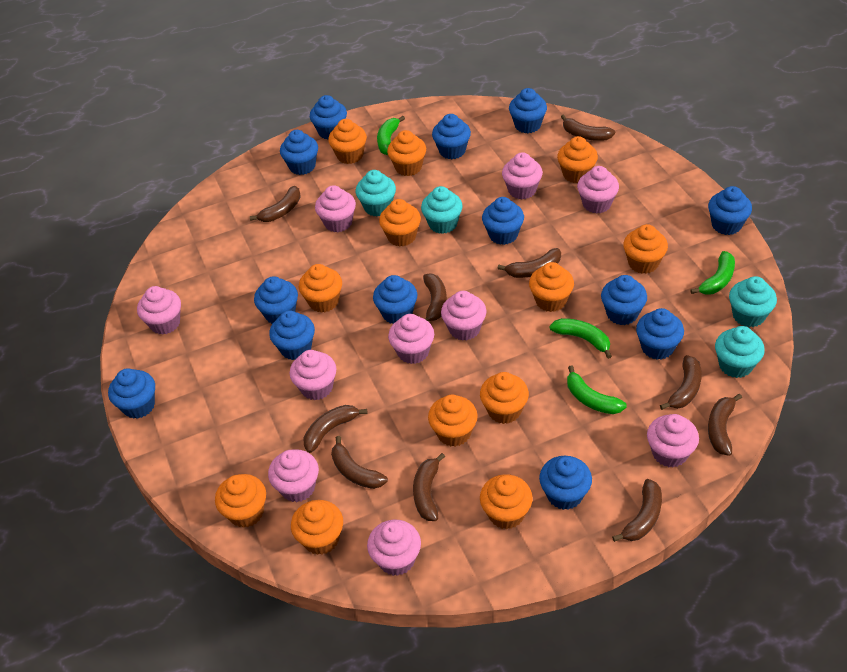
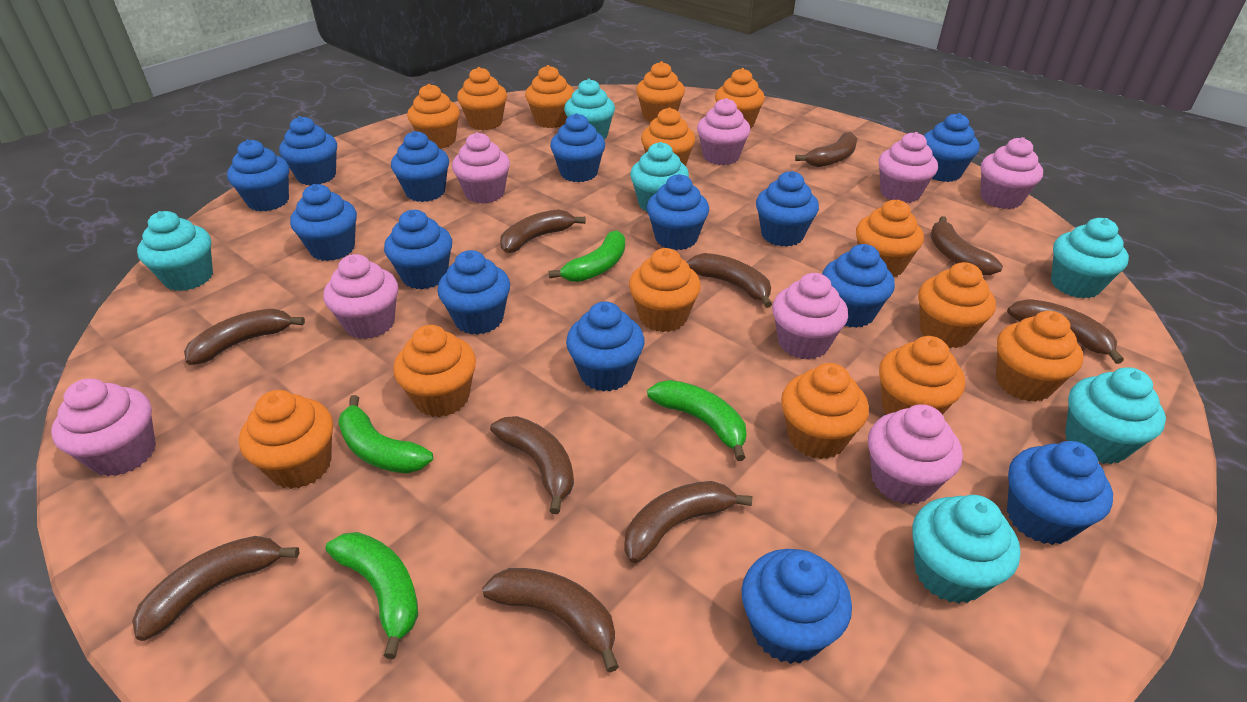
blue cupcake: [108,368,155,419] [254,276,298,324] [269,311,315,360] [280,130,318,175] [310,95,347,140] [373,275,417,324] [432,114,471,159] [482,197,524,245] [509,88,547,133] [539,456,592,510] [601,275,647,325] [636,308,684,360] [708,186,752,235] = 13 -> [227,139,289,212] [279,116,337,186] [290,184,357,261] [384,210,452,289] [391,131,449,202] [437,250,510,335] [550,113,605,182] [566,302,645,392] [647,174,709,250] [742,549,852,664] [756,171,819,247] [822,244,895,328] [924,113,980,182] [1007,441,1113,545] = 14
orange cupcake: [215,474,266,528] [291,500,343,555] [299,264,342,313] [328,119,367,164] [379,199,421,247] [387,130,426,176] [428,394,478,447] [480,372,529,424] [480,474,533,529] [529,262,574,312] [557,136,598,183] [623,224,668,274] = 12 -> [239,390,333,489] [393,325,476,417] [407,84,460,149] [457,67,507,130] [525,65,574,128] [629,248,701,332] [636,61,685,122] [641,107,695,166] [715,68,765,129] [781,363,869,459] [856,200,924,277] [879,336,965,415] [918,262,996,348] [996,311,1083,402] = 14
pink cupcake: [137,286,181,335] [268,449,319,502] [290,350,336,400] [315,185,356,232] [367,520,421,576] [388,314,434,364] [441,291,487,341] [502,152,543,199] [577,166,619,214] [647,414,699,468] = 10 -> [51,379,156,477] [324,254,398,339] [452,132,510,204] [697,98,750,165] [772,273,848,360] [868,404,963,505] [878,132,938,203] [981,137,1043,209] = 8
turquoise cupcake: [356,170,396,216] [421,186,463,234] [715,326,765,378] [729,276,777,327] = 4 -> [137,211,213,291] [564,79,615,140] [630,142,689,212] [912,495,1021,604] [1051,218,1129,298] [1065,367,1166,464] = 6

